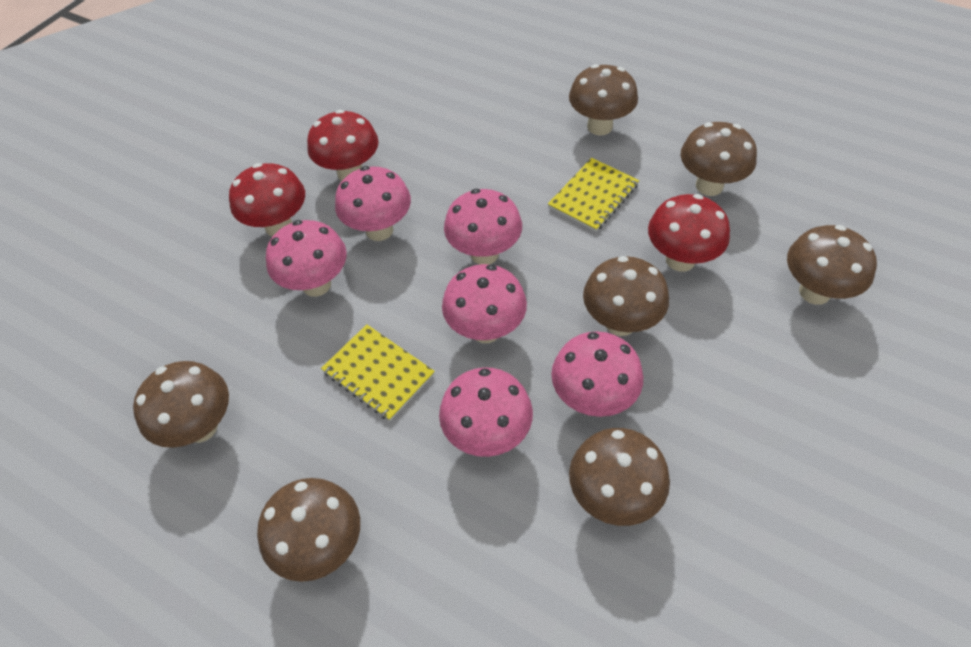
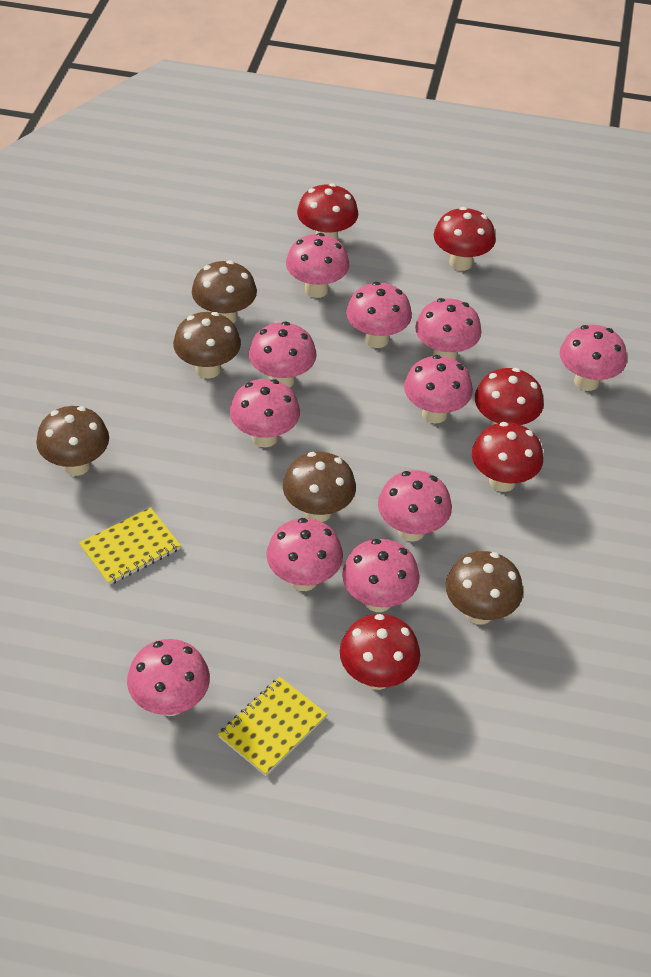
brown mushroom: [133,361,229,448] [257,478,360,582] [569,64,638,135] [569,428,670,526] [583,256,669,336] [681,122,757,196] [787,225,877,305] = 7 -> [36,406,109,476] [173,312,241,379] [192,261,257,324] [283,452,356,522] [446,551,523,625] = 5
pink mushroom: [266,220,346,297] [335,166,411,241] [439,367,533,457] [442,264,527,343] [444,189,522,265] [551,331,643,417] = 6 -> [127,639,210,716] [230,379,300,447] [249,322,317,388] [266,518,343,591] [286,233,349,298] [342,539,420,612] [346,282,412,348] [378,470,452,542] [404,355,473,423] [415,298,482,360] [560,325,627,391] = 11
red mushroom: [229,163,305,237] [307,110,379,181] [648,194,730,272] = 3 -> [297,183,358,240] [340,614,420,690] [434,207,496,271] [472,422,543,492] [475,368,544,426] = 5

